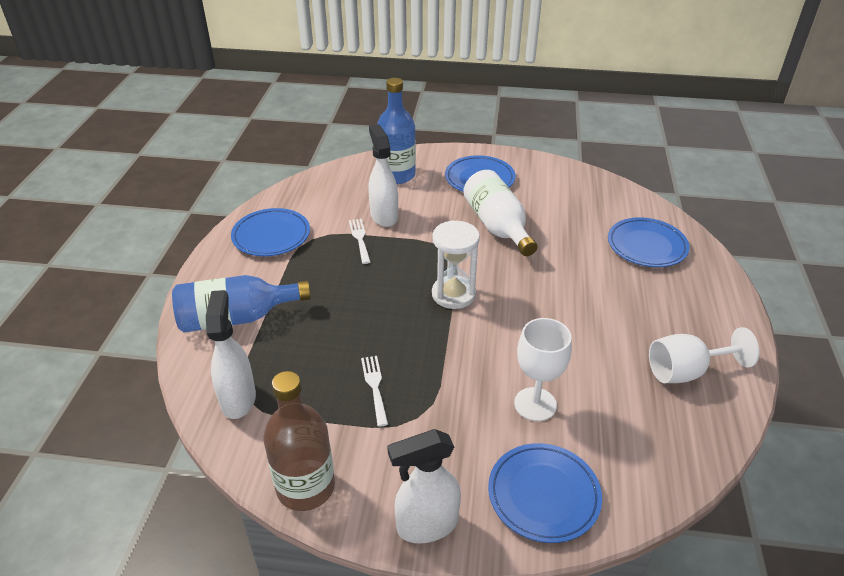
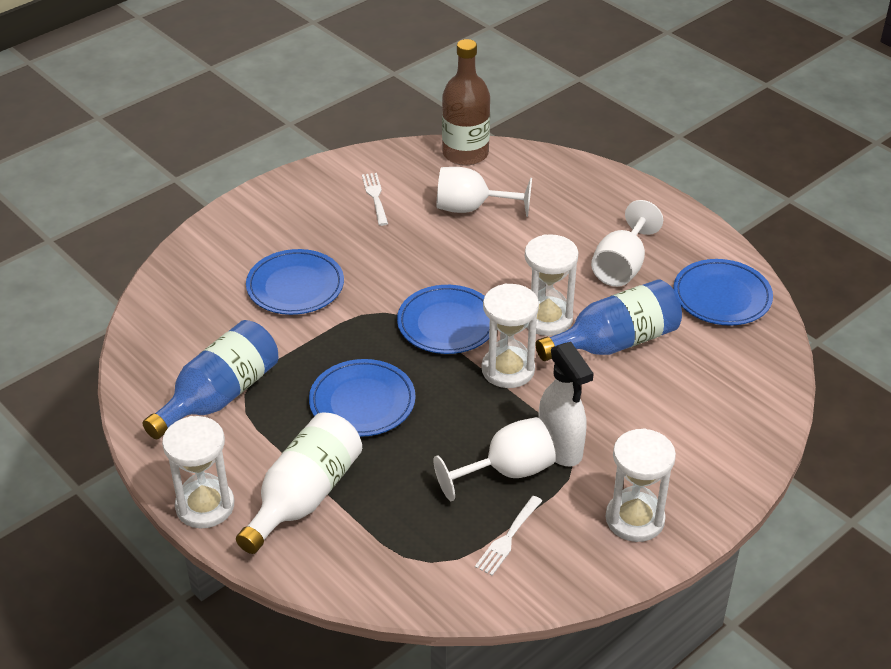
white goblet: [514,318,572,421] [649,327,759,383] = 2 -> [433,417,556,501] [436,167,532,217] [591,200,663,287] = 3
white hourglass: [432,220,480,309] = 1 -> [162,416,234,528] [482,284,539,388] [525,234,579,336] [606,428,676,542] = 4
white spray bottle: [206,290,256,419] [368,124,398,227] [387,429,461,543] = 3 -> [538,342,594,466] = 1

